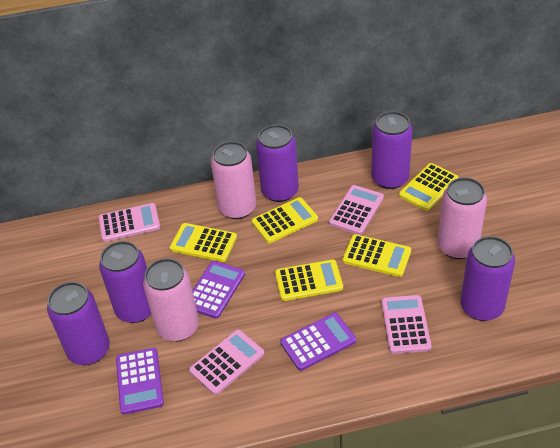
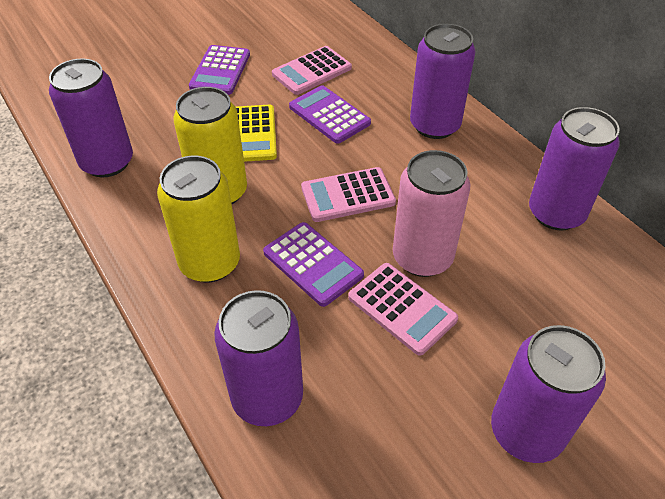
pink calculator: [99,203,160,242] [189,329,265,395] [329,185,384,235] [381,295,432,354] = 4 -> [272,46,352,95] [301,167,396,222] [348,263,458,356] = 3
pink can: [143,258,199,341] [211,141,257,219] [438,177,487,259] = 3 -> [393,150,470,277] = 1
yellow calculator: [170,223,237,262] [252,197,318,243] [275,259,343,301] [343,234,411,277] [399,163,459,211] = 5 -> [236,105,277,162] = 1
yellow can: none = 0 -> [157,156,240,282] [173,87,247,204] = 2

